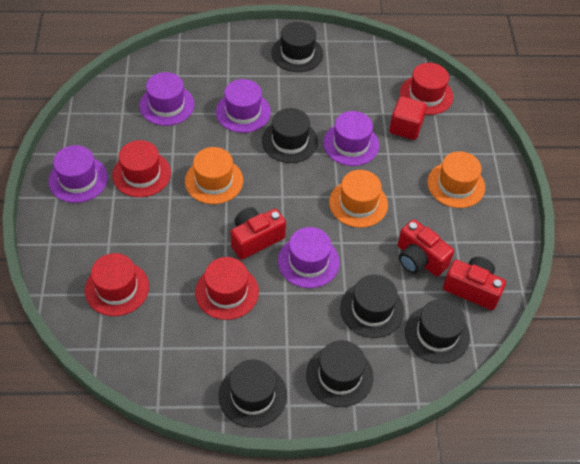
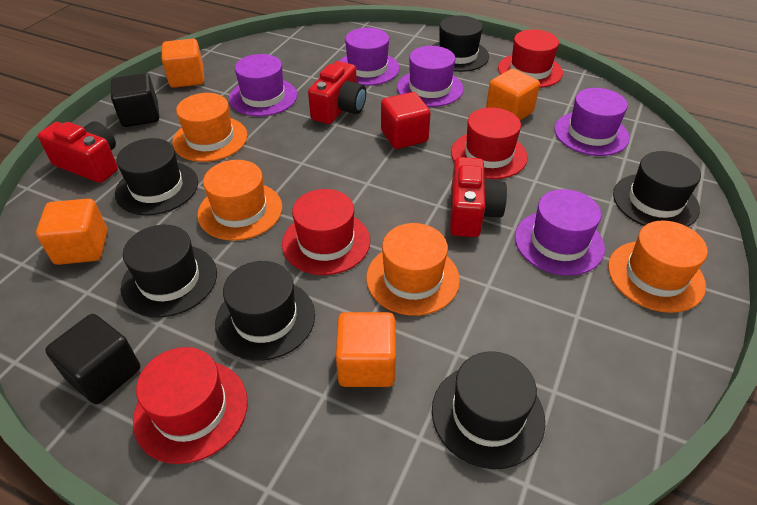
black cube: none = 0 -> [45,314,140,404] [111,73,159,127] = 2
orange cube: none = 0 -> [36,198,108,265] [162,39,204,88] [336,312,396,387] [486,69,540,120] = 4
orange hat: [185,147,243,204] [329,170,388,228] [427,151,485,208] = 3 -> [172,93,248,162] [197,160,282,241] [366,223,460,316] [608,221,708,313] = 4

